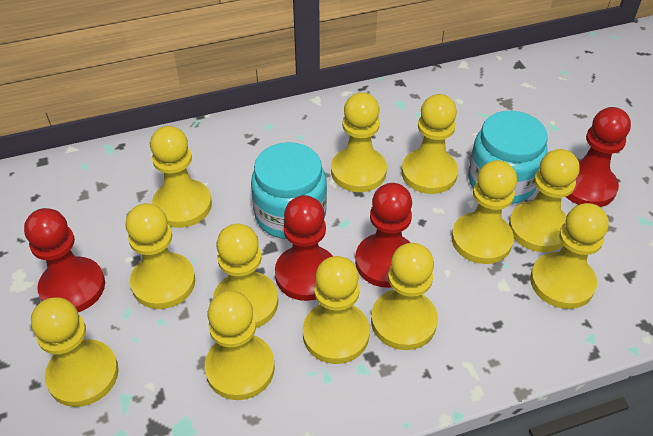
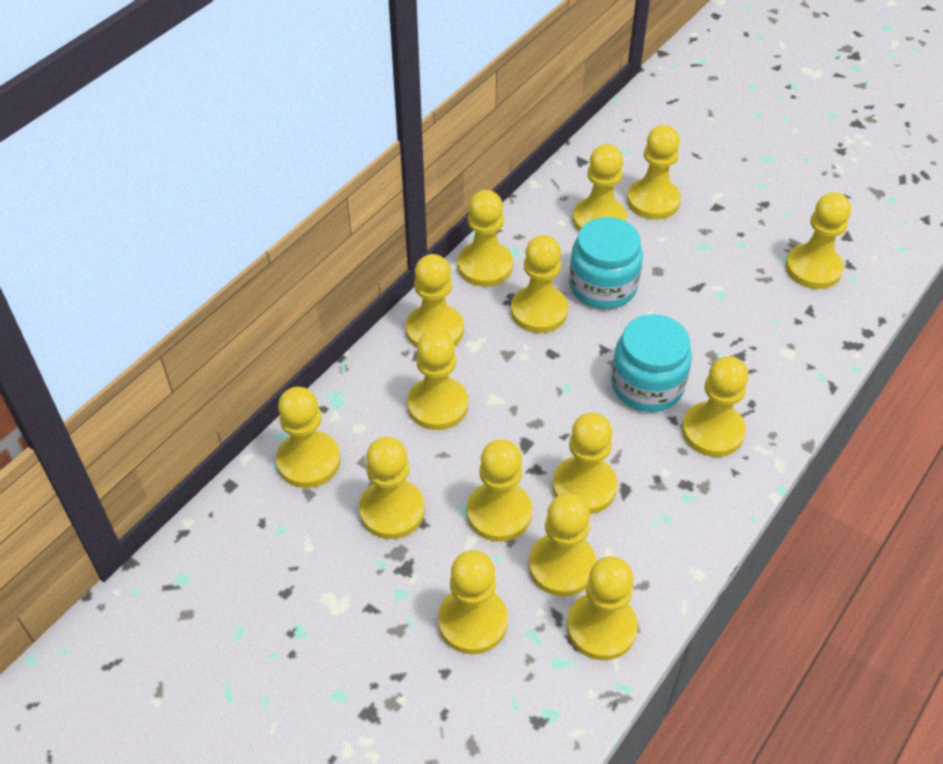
red pawn: [24,208,105,312] [275,195,333,301] [355,183,412,288] [566,107,631,207] = 4 -> none = 0
yellow pawn: [31,297,119,407] [125,203,195,309] [150,126,212,228] [205,291,275,400] [213,224,278,328] [303,256,370,364] [331,92,387,192] [371,243,438,350] [402,94,458,194] [452,160,517,264] [509,149,580,252] [530,203,609,309] = 12 -> [276,387,340,488] [359,437,425,539] [406,254,464,348] [407,330,468,430] [438,550,508,654] [458,190,513,287] [467,439,532,542] [511,235,568,333] [529,493,597,597] [552,413,617,514] [567,556,638,660] [573,144,627,231] [627,125,681,220] [682,356,748,457] [786,192,851,289] = 15

